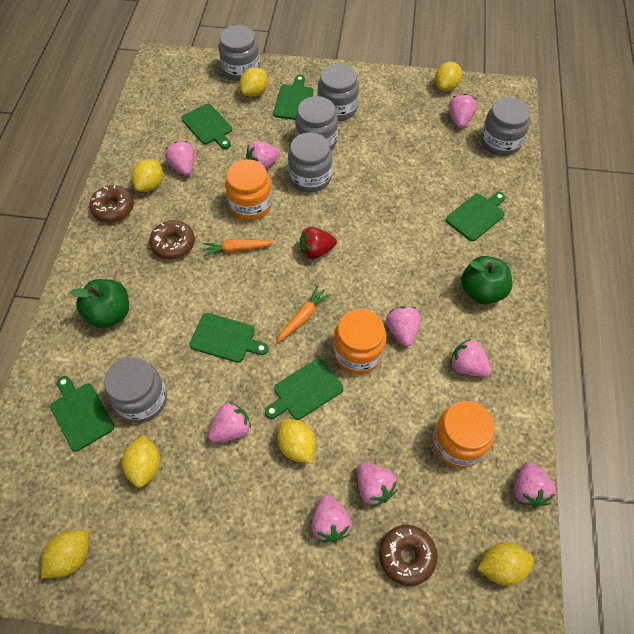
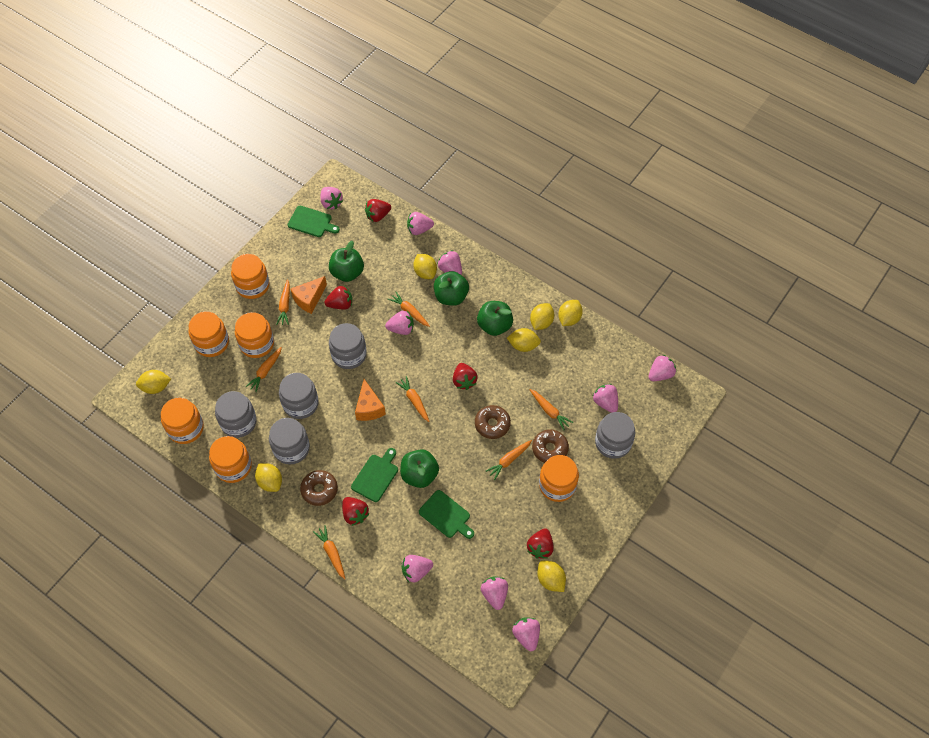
green apple: [70,279,129,328] [461,256,512,304] = 2 -> [329,241,364,282] [400,449,439,488] [434,271,469,306] [477,301,513,336] = 4
green cutting board: [50,376,114,451] [181,104,232,149] [189,313,268,363] [265,358,343,420] [273,75,314,120] [446,192,506,241] = 6 -> [287,206,340,237] [351,448,398,502] [419,490,474,539] = 3
grey jar: [104,357,167,423] [218,25,260,81] [288,132,332,193] [295,96,338,150] [318,63,359,121] [481,97,531,156] = 6 -> [215,391,257,438] [269,418,310,464] [279,373,319,419] [329,323,367,369] [595,412,635,459] = 5
orange carrot: [202,239,274,257] [277,286,331,342] = 2 -> [245,347,282,392] [276,279,290,325] [313,525,345,580] [388,292,430,327] [395,376,429,422] [486,440,532,480] [529,389,573,430] = 7
orange cheese: none = 0 -> [291,276,327,314] [355,379,386,421] = 2
orange jar: [225,159,272,220] [333,309,387,374] [432,401,495,468] = 3 -> [161,397,204,444] [189,311,229,357] [209,436,252,483] [231,254,270,299] [235,312,274,358] [539,455,579,502] = 6
red strawberry: [300,227,337,259] = 1 -> [324,286,352,310] [342,497,370,526] [365,199,391,222] [453,363,478,390] [527,528,554,559] = 5

